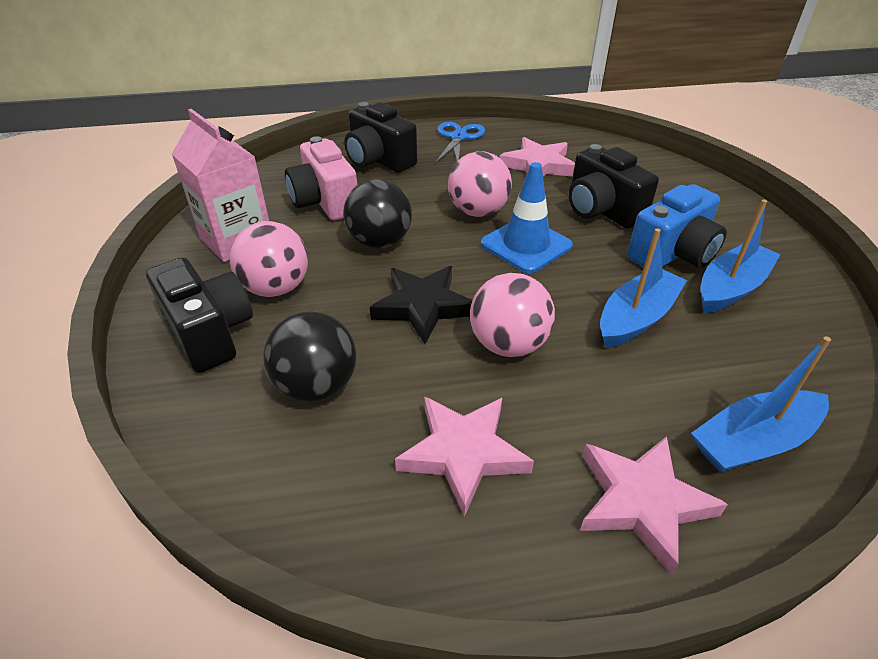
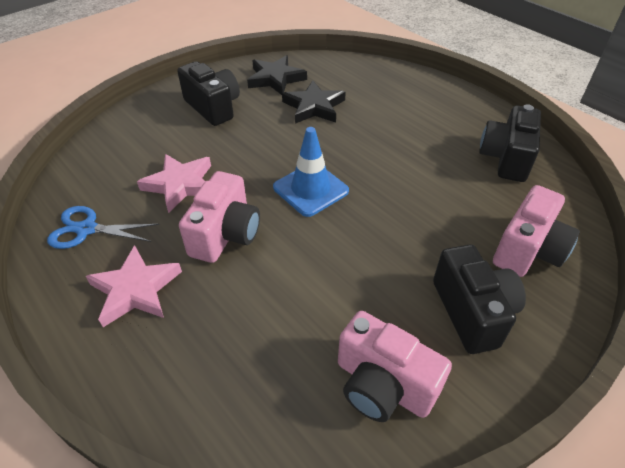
black ball: [264,311,357,402] [343,179,412,249] = 2 -> none = 0
black star: [370,266,473,344] = 1 -> [247,55,307,95] [282,81,346,124] = 2
blue boat: [600,228,687,348] [691,336,831,473] [701,199,781,313] = 3 -> none = 0
blue camera: [627,184,727,268] = 1 -> none = 0
pink ball: [230,221,308,297] [448,151,512,217] [470,273,555,357] = 3 -> none = 0
pink camera: [285,136,357,220] = 1 -> [179,171,260,263] [338,311,452,422] [493,185,580,277] = 3
pink carton: [172,109,269,262] = 1 -> none = 0
pink star: [395,397,534,517] [499,137,575,177] [580,436,728,575] = 3 -> [86,245,182,327] [137,154,211,213] = 2

